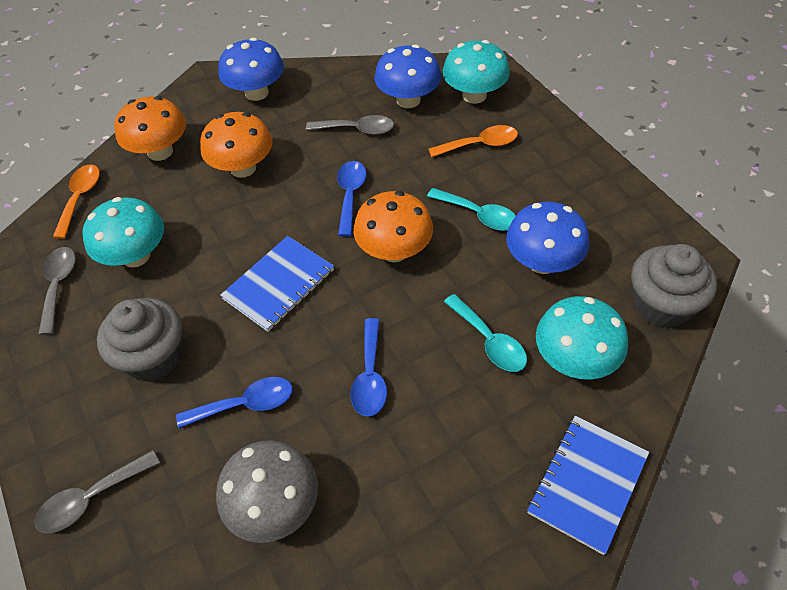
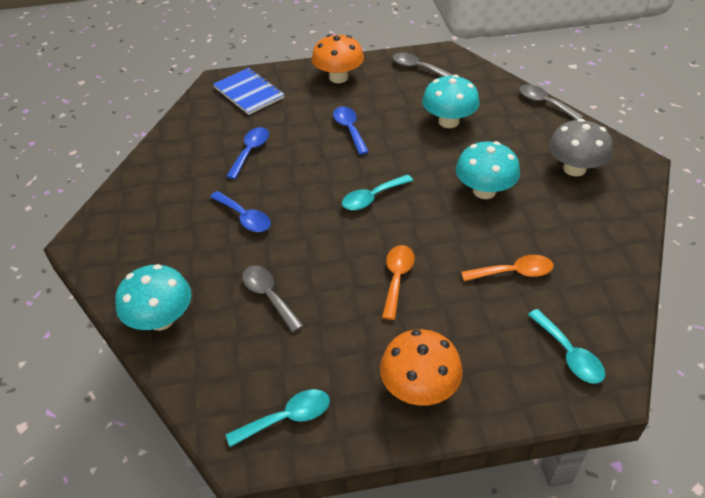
blue mushroom: [219,37,284,101] [375,44,441,108] [506,202,589,274] = 3 -> none = 0
blue notebook: [220,236,334,332] [527,416,649,555] = 2 -> [213,68,285,115] = 1
grey cupcake: [97,298,182,382] [631,244,717,328] = 2 -> none = 0
orange mushroom: [114,96,186,161] [200,112,272,178] [353,191,433,262] = 3 -> [312,34,364,83] [380,329,463,406] = 2
turquoise spoon: [427,188,516,231] [444,294,527,372] = 2 -> [226,389,330,447] [342,174,413,210] [528,309,605,384] = 3

